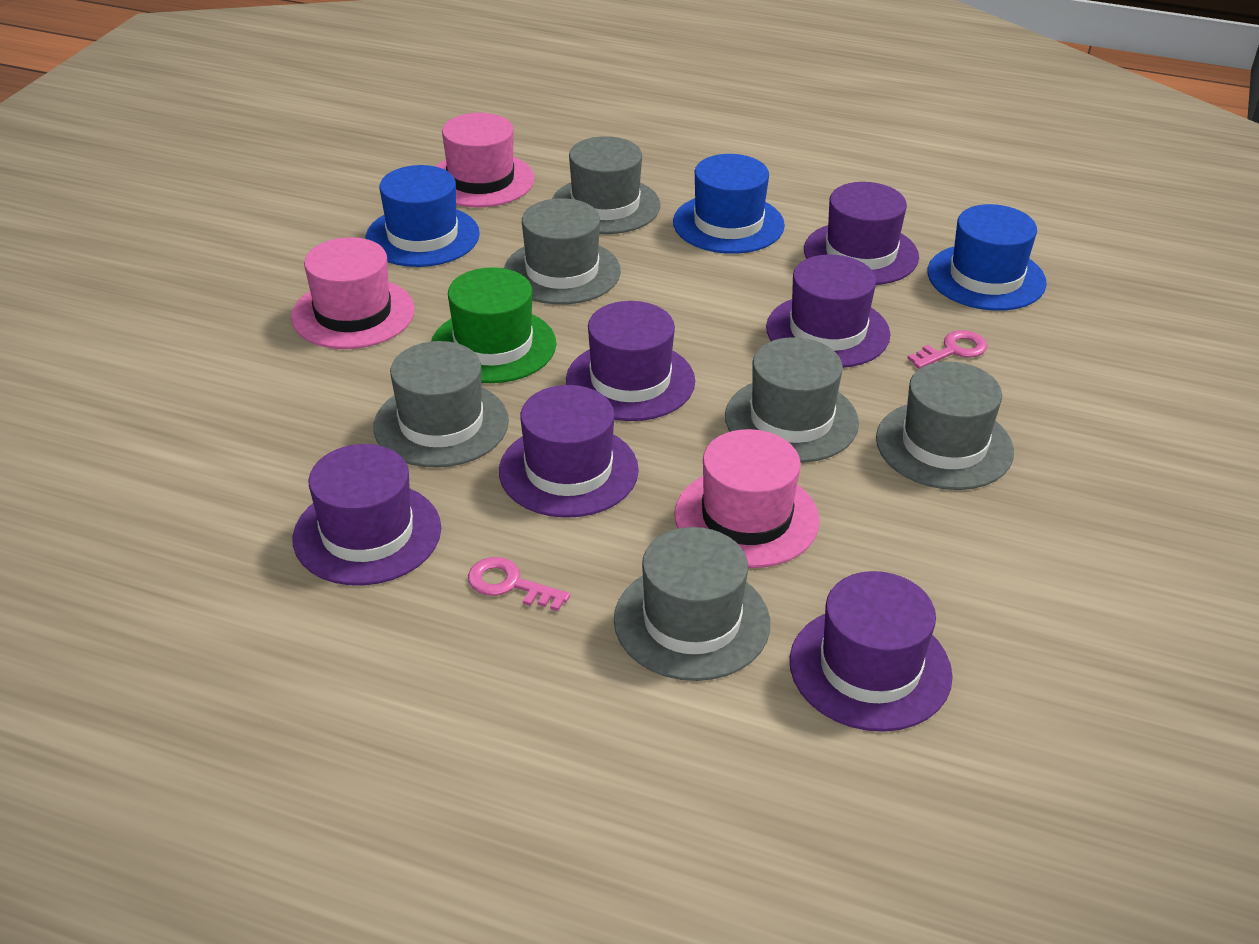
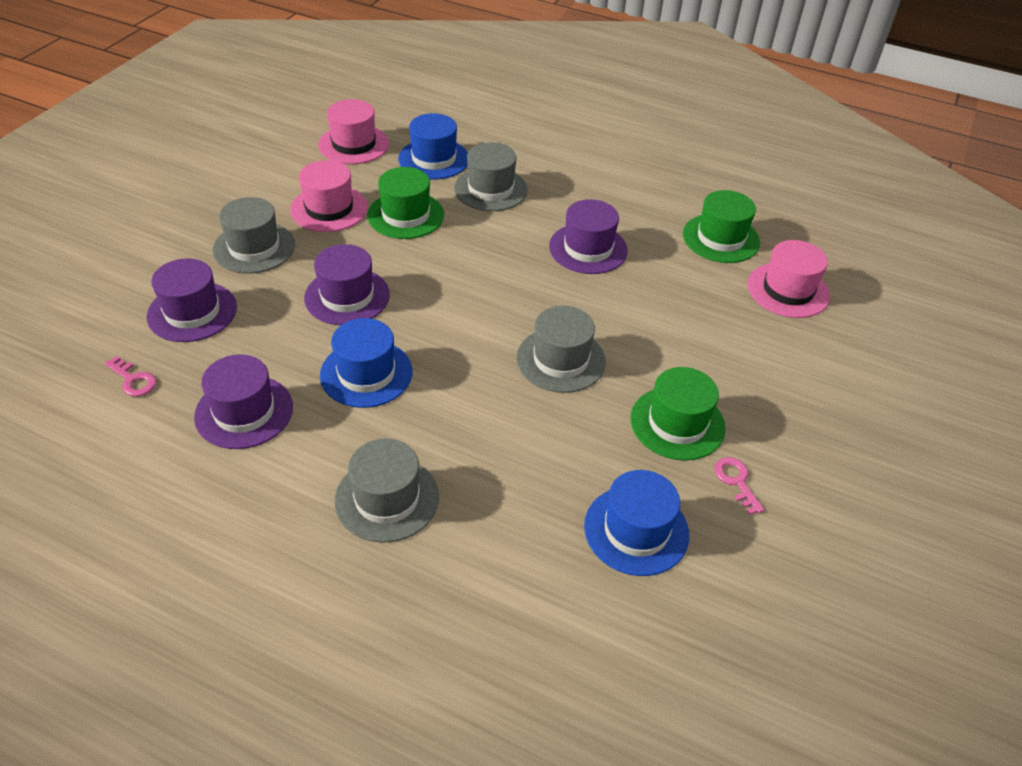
green hat: [431,267,556,383] = 1 -> [367,167,444,239] [631,367,726,461] [683,190,760,263] = 3
grey hat: [373,341,509,468] [504,198,621,305] [552,136,661,234] [614,527,770,681] [725,337,859,463] [876,361,1014,490] = 6 -> [213,197,295,274] [335,438,439,543] [454,142,528,211] [517,306,606,393] = 4
purple hat: [293,444,441,585] [499,385,639,518] [566,301,695,421] [766,255,891,368] [790,571,953,732] [804,182,919,285] = 6 -> [147,258,237,342] [194,354,293,449] [304,244,390,325] [549,199,628,274] = 4

